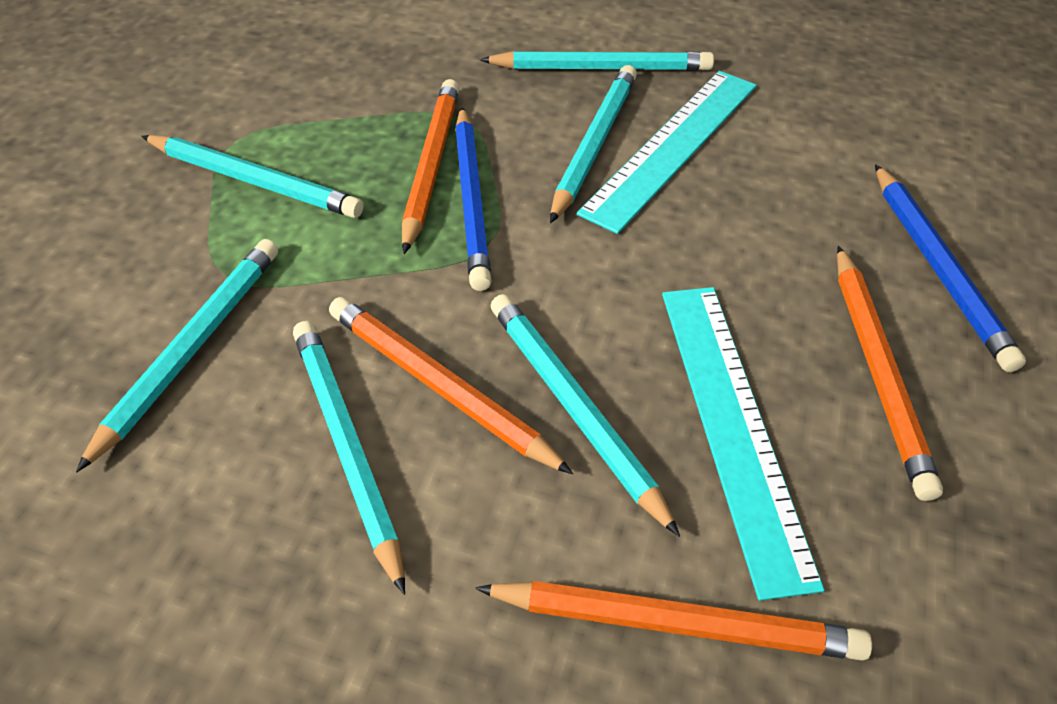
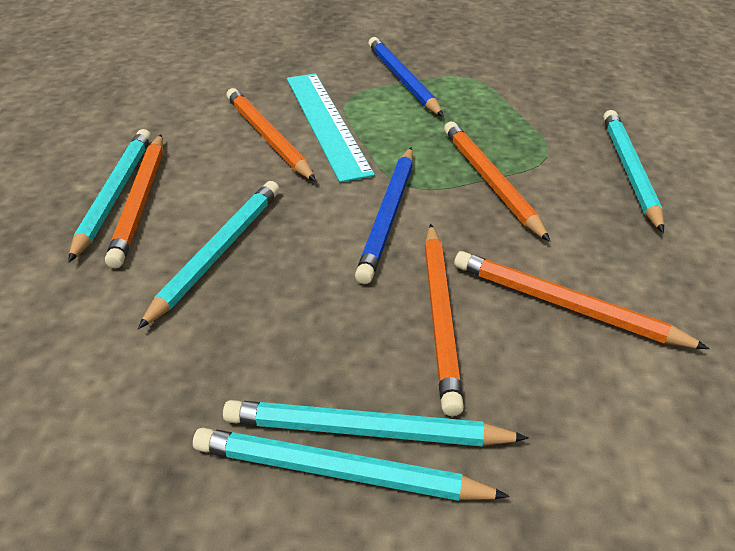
orange pencil: [329,297,573,474] [402,79,459,254] [475,581,872,661] [837,246,943,501] = 4 -> [105,134,163,269] [226,88,316,182] [424,224,464,416] [444,122,551,242] [454,251,710,349] = 5
turquoise pencil: [76,239,278,472] [141,135,363,218] [293,321,405,595] [479,51,714,71] [491,294,680,537] [550,65,637,223] = 6 -> [68,129,151,263] [138,181,279,329] [193,428,510,501] [223,400,529,446] [603,110,664,233] = 5
turquoise ruler: [577,71,757,234] [662,287,825,601] = 2 -> [287,73,375,182] = 1

